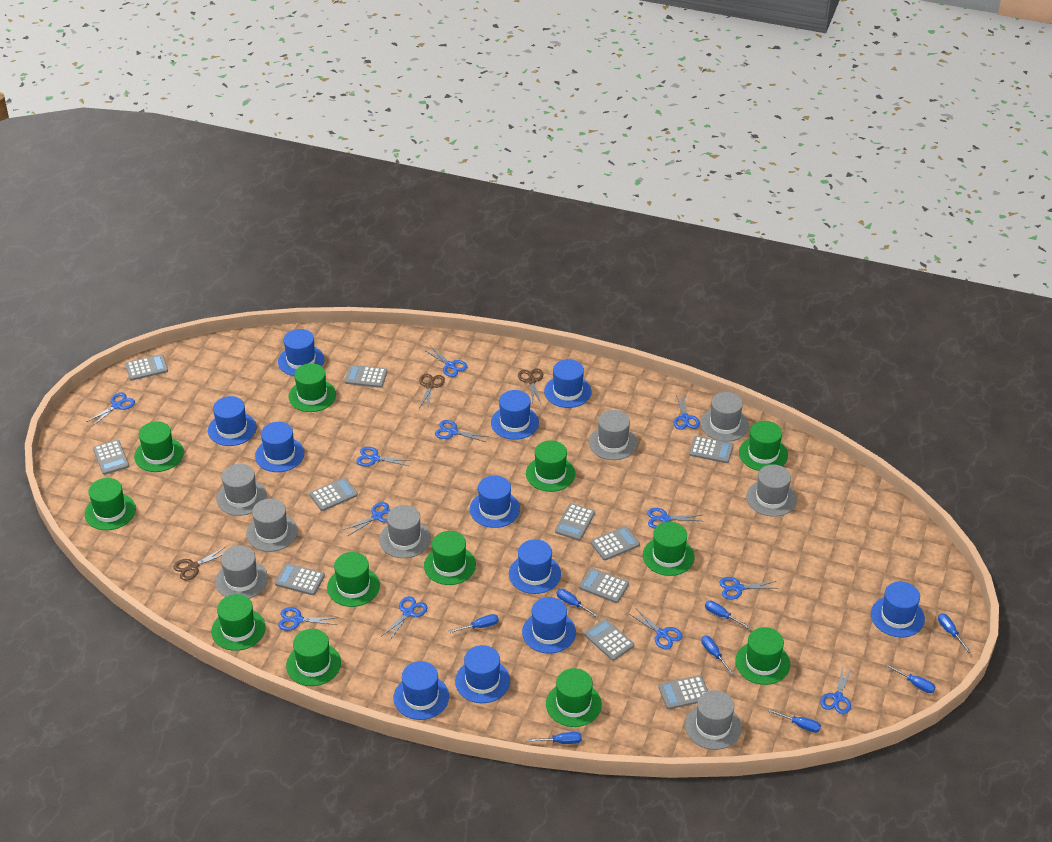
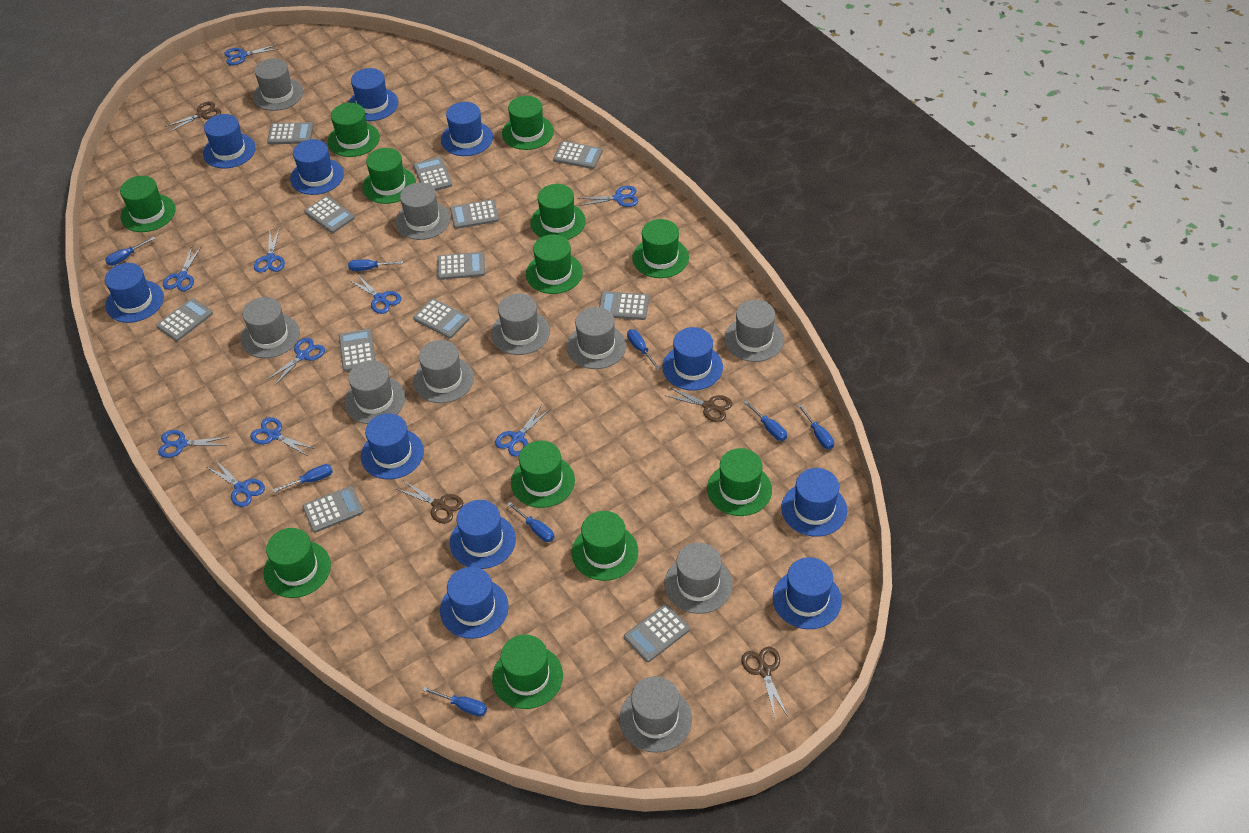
blue scissors: [86,392,135,426] [278,607,338,631] [343,502,390,536] [357,447,409,466] [382,596,427,641] [424,347,467,377] [435,420,489,442] [629,609,683,649] [647,508,701,529] [674,393,700,430] [719,577,777,599] [820,665,852,714] = 12 -> [158,430,228,458] [163,247,201,291] [207,461,265,507] [224,44,278,65] [250,417,315,456] [254,228,285,273] [267,338,325,386] [349,275,401,314] [495,405,550,457] [578,186,638,207] = 10
brown scissors: [173,547,225,580] [419,373,445,409] [518,368,543,403] = 3 -> [165,101,221,132] [396,480,463,524] [664,387,732,422] [741,647,787,717] = 4
grey calculator: [93,440,129,475] [125,354,168,381] [275,563,325,595] [310,478,358,511] [345,365,387,388] [555,503,595,540] [579,568,629,603] [584,619,634,661] [591,526,640,560] [658,675,708,709] [689,436,734,463] = 11 -> [156,298,213,341] [267,122,314,144] [302,486,364,533] [304,196,355,233] [339,329,376,372] [413,157,452,191] [413,299,469,338] [437,252,485,280] [450,199,499,229] [553,141,603,169] [599,291,649,320] [624,604,690,662] = 12
grey hat: [215,545,268,599] [216,464,267,516] [246,498,298,552] [379,505,431,558] [589,410,637,460] [685,690,742,750] [701,392,749,442] [746,465,797,517] = 8 -> [241,297,300,358] [253,58,303,111] [344,360,406,424] [395,183,450,240] [413,340,474,403] [491,293,550,355] [567,307,626,369] [619,676,692,753] [664,542,732,614] [724,300,784,362] = 10

